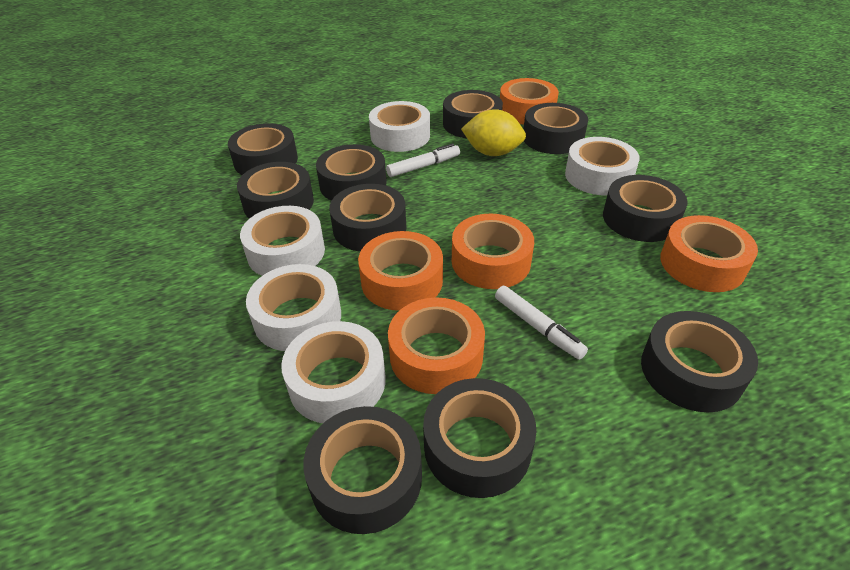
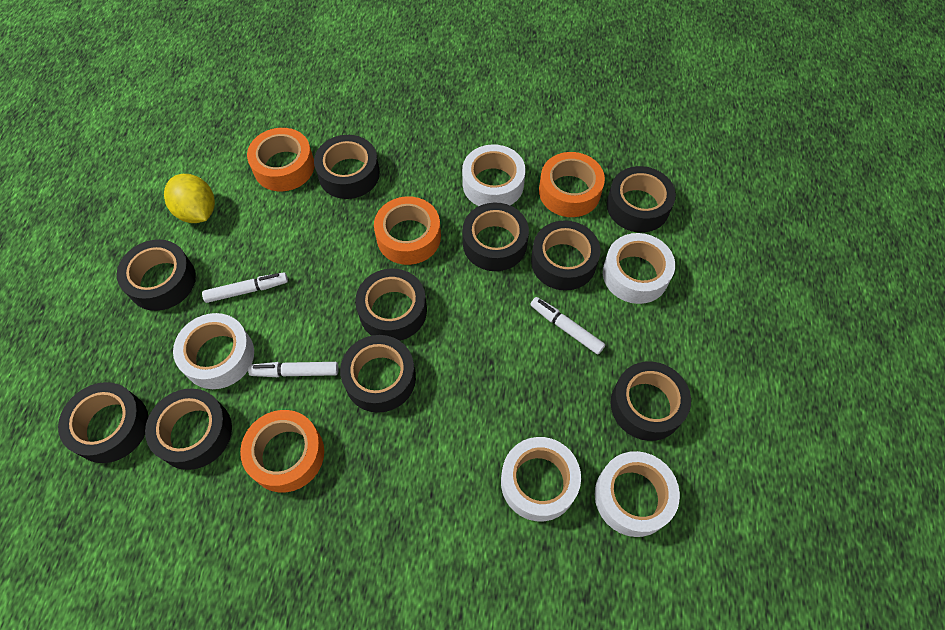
orange tape: [358,231,443,311] [388,297,485,394] [452,214,534,289] [500,78,559,124] [660,215,758,292] = 5 -> [240,410,324,492] [247,128,315,191] [374,196,441,265] [539,152,605,217] = 4
white marker: [386,143,460,177] [495,286,588,360] = 2 -> [202,272,288,303] [248,362,339,377] [530,297,605,354] = 3

